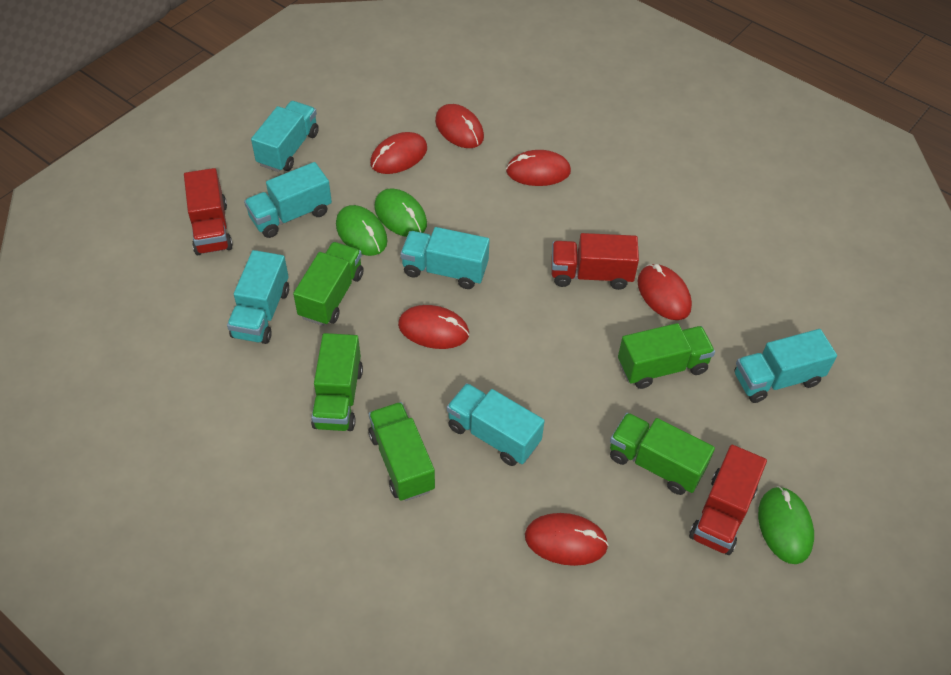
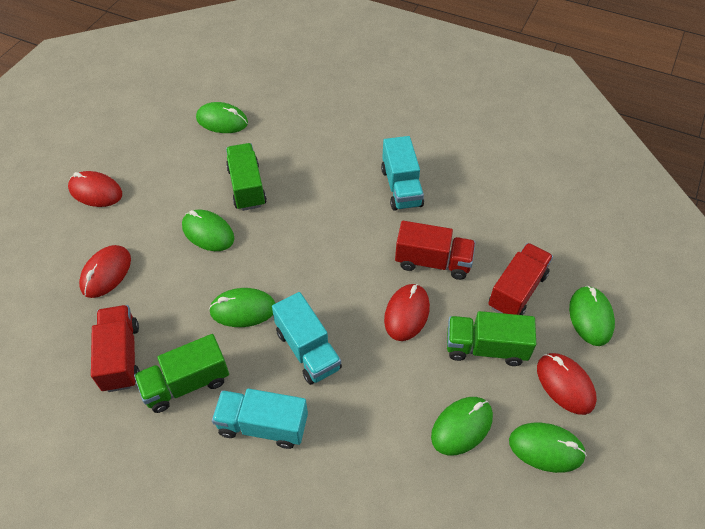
green mouse: [336,205,388,256] [374,188,427,237] [758,486,814,564] = 3 -> [182,210,234,251] [196,102,248,133] [209,288,276,327] [431,397,493,456] [509,423,587,473] [569,286,615,346] = 6
green truck: [293,242,364,326] [311,333,363,431] [368,402,435,501] [610,413,715,495] [618,323,715,389] = 5 -> [134,334,229,413] [226,143,267,211] [447,311,536,366] = 3
red mouse: [370,132,427,174] [398,305,469,349] [435,104,484,148] [506,150,571,186] [525,513,609,566] [637,264,692,320] = 6 -> [68,171,122,207] [79,245,131,298] [384,284,430,341] [537,353,597,415] = 4
turquoise truck: [227,250,289,344] [244,162,332,238] [251,101,319,172] [400,227,490,289] [447,383,545,466] [734,329,837,403] = 6 -> [212,389,308,449] [272,292,342,385] [381,136,424,211] = 3

